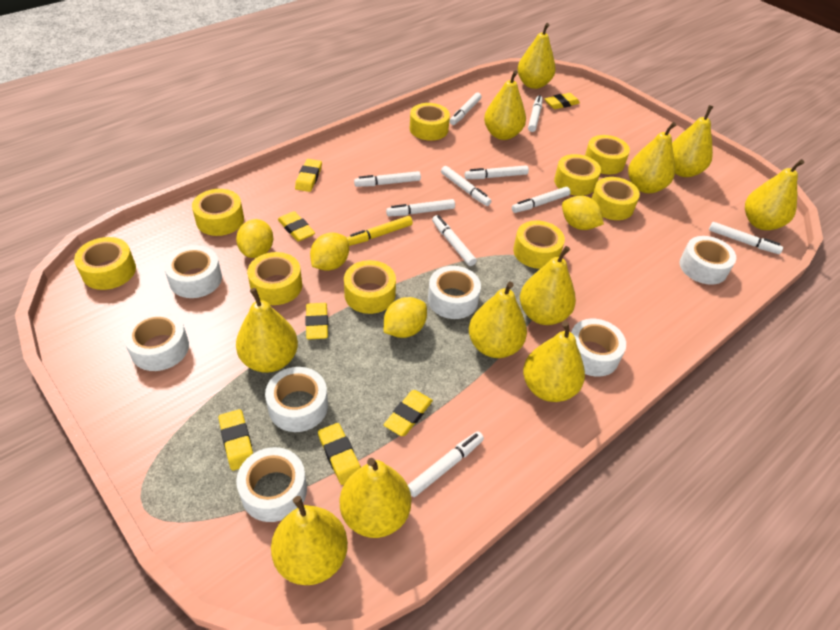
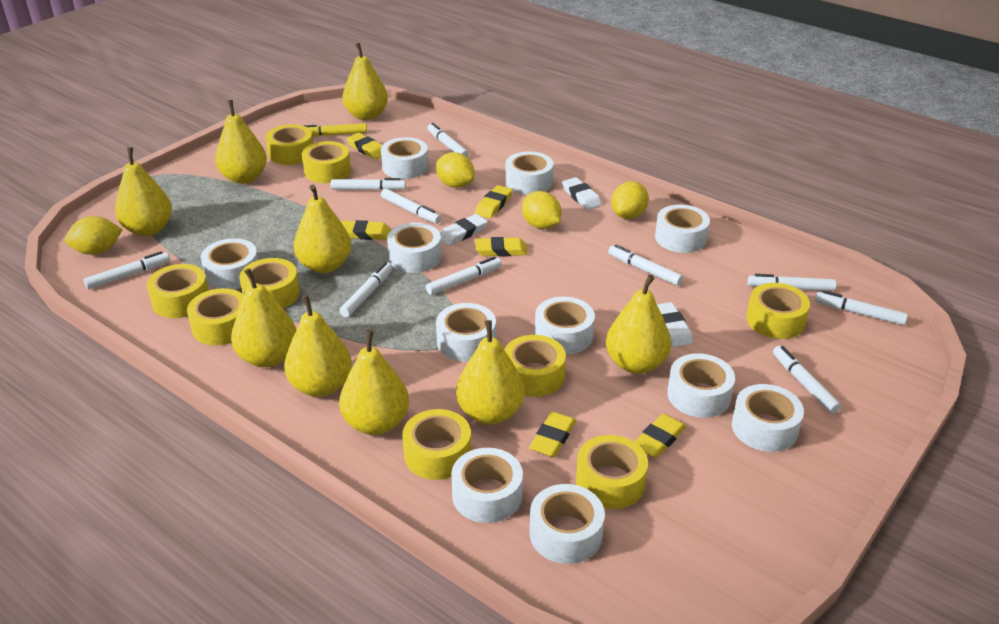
white eraser: none = 0 -> [440,214,488,246] [562,177,602,210] [657,302,693,347] = 3
white tape: [123,311,189,371] [164,245,222,298] [236,447,307,522] [265,367,328,432] [428,266,481,319] [571,319,626,377] [680,236,736,285] = 7 -> [201,238,258,290] [381,137,429,179] [387,223,442,273] [436,303,496,361] [451,448,523,523] [506,151,553,195] [530,484,605,564] [535,297,595,355] [655,205,710,253] [667,353,735,418] [732,384,804,452] = 11
yellow eraser: [218,409,253,471] [278,211,315,242] [295,159,322,192] [306,303,328,339] [318,423,361,485] [384,390,433,436] [545,93,580,109] = 7 -> [341,220,391,240] [347,133,382,159] [475,185,513,218] [475,237,527,257] [529,411,576,457] [634,413,686,458] = 6
yellow pear: [236,288,298,373] [271,496,348,585] [340,458,411,538] [469,282,527,358] [484,70,526,140] [517,23,556,89] [520,246,576,325] [523,321,585,402] [628,122,676,193] [672,105,713,177] [745,159,804,230] = 11 -> [115,147,172,236] [215,100,267,184] [231,268,296,367] [284,295,352,397] [294,185,351,273] [339,330,409,435] [342,43,388,120] [456,320,525,425] [606,275,671,374] = 9

